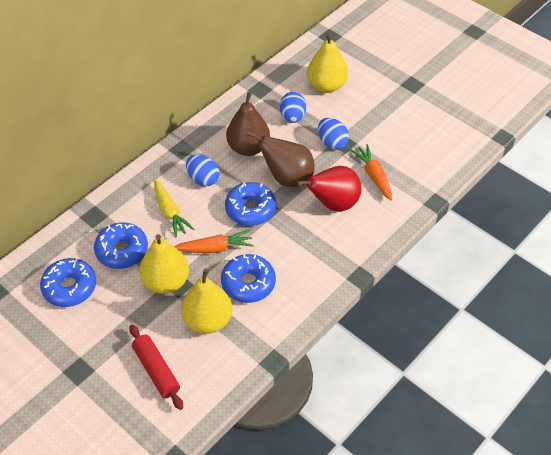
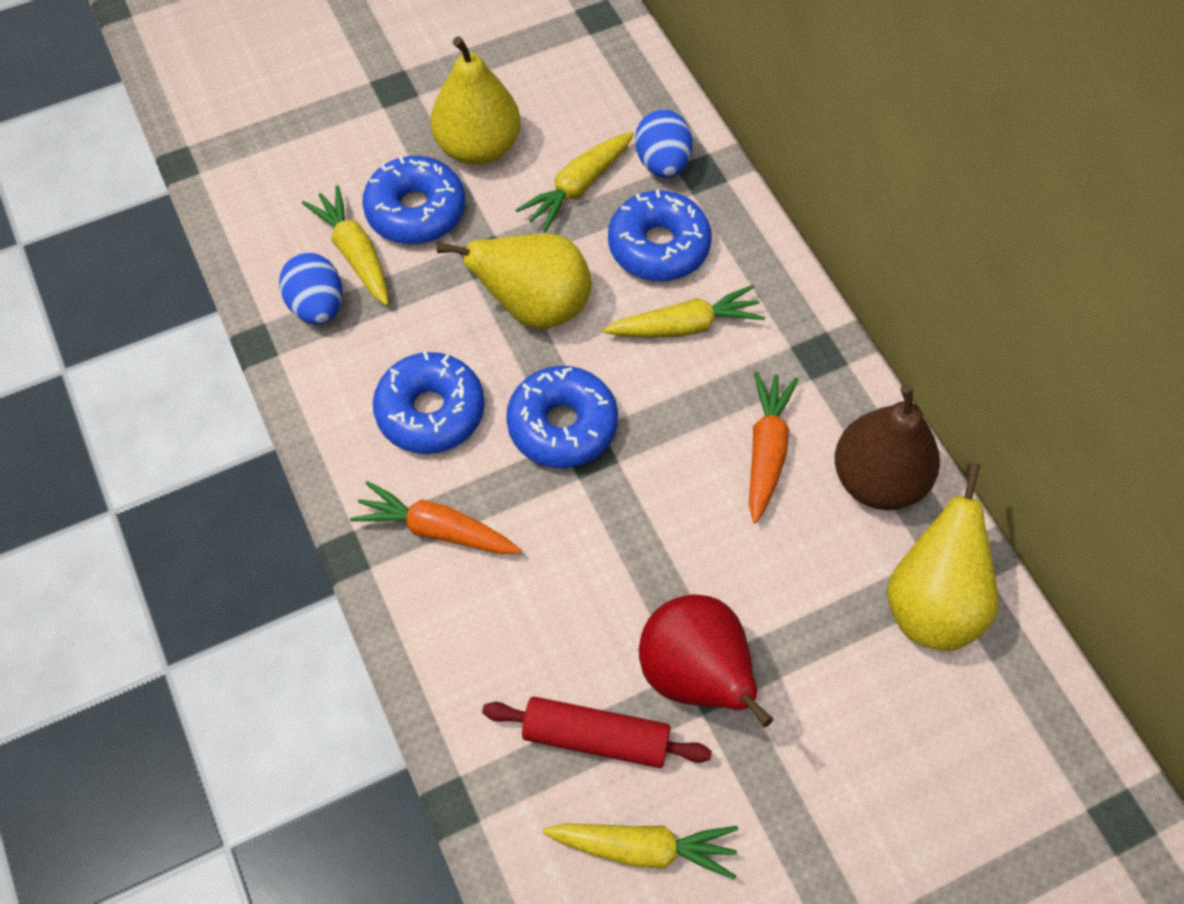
blue egg: [186,154,219,186] [280,92,306,123] [318,118,349,150] = 3 -> [279,253,343,325] [635,109,692,178] = 2
brown pear: [226,92,270,156] [247,131,315,187] = 2 -> [835,385,940,510] = 1
yellow carrot: [154,179,194,237] = 1 -> [302,185,389,306] [516,132,634,232] [542,823,738,880] [603,285,765,338] = 4

